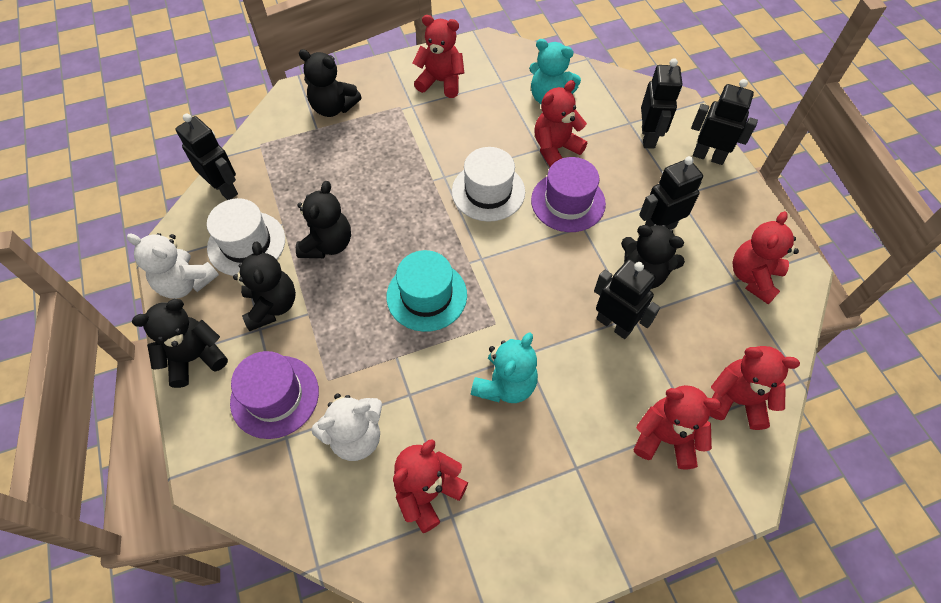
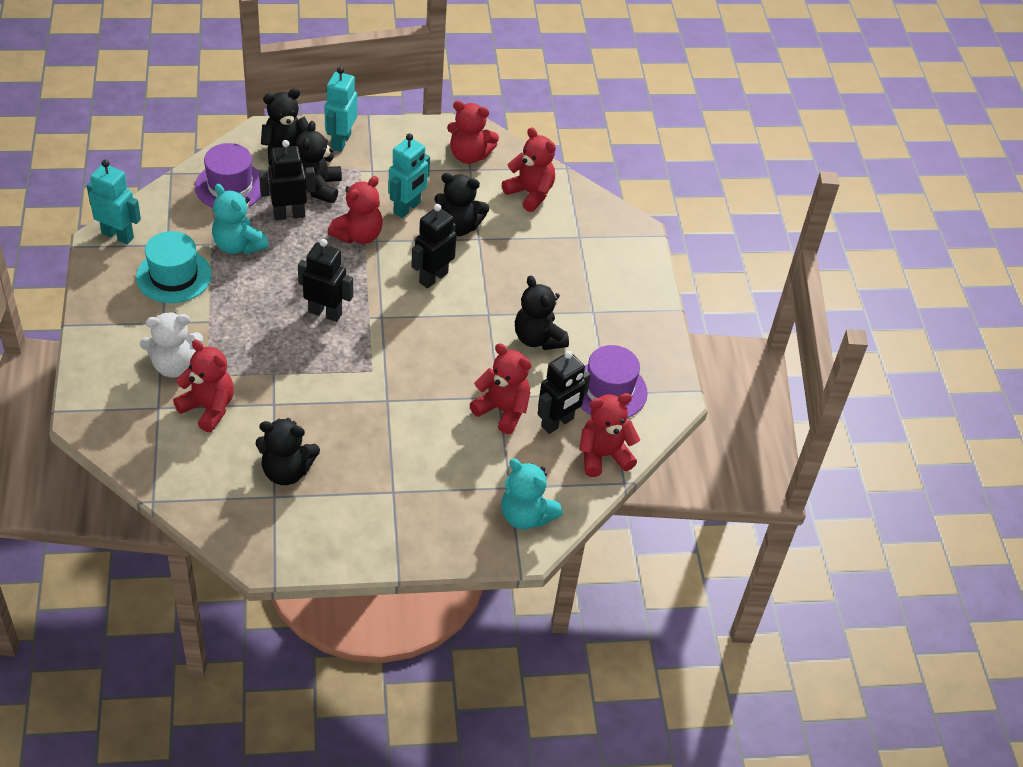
black robot: [176,114,238,200] [594,259,660,339] [639,156,703,229] [641,58,682,149] [691,79,758,165] = 5 -> [259,140,315,220] [298,239,353,322] [411,204,457,288] [537,351,591,434] = 4
turquoise robot: none = 0 -> [87,160,141,244] [324,67,357,152] [388,133,430,218] = 3
white hat: [207,198,285,276] [452,147,525,222] = 2 -> none = 0
white teddy bear: [127,233,219,299] [311,393,382,461] = 2 -> [140,312,203,377] = 1

